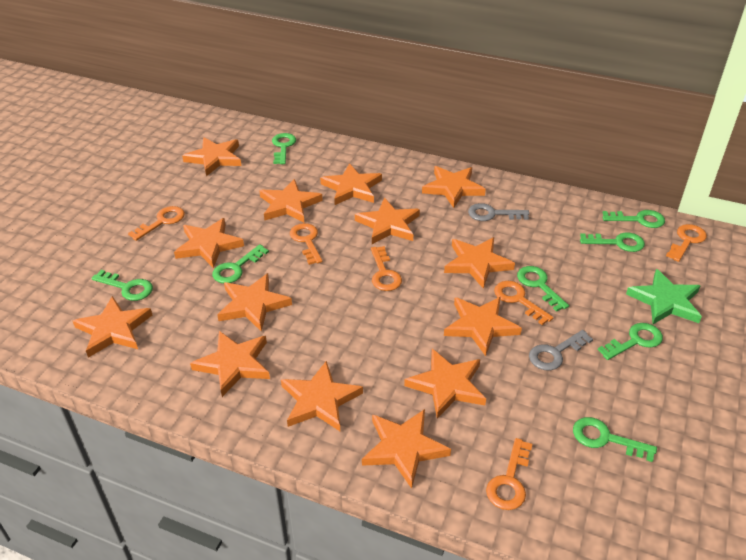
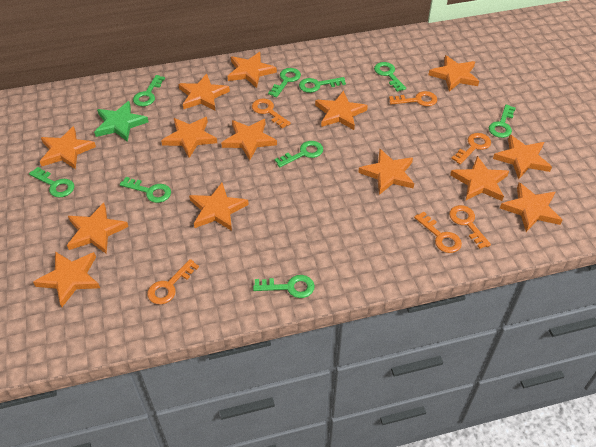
green key: [92,270,153,301] [212,244,269,283] [272,133,296,164] [517,266,569,312] [573,417,657,462] [580,232,645,252] [598,323,663,360] [603,210,665,228] = 8 -> [29,167,74,198] [120,177,171,203] [133,75,165,106] [253,275,315,298] [268,68,301,98] [275,141,323,167] [299,77,346,93] [374,62,406,92] [489,105,516,138] = 9
grey key: [468,203,529,221] [529,330,593,371] = 2 -> none = 0

